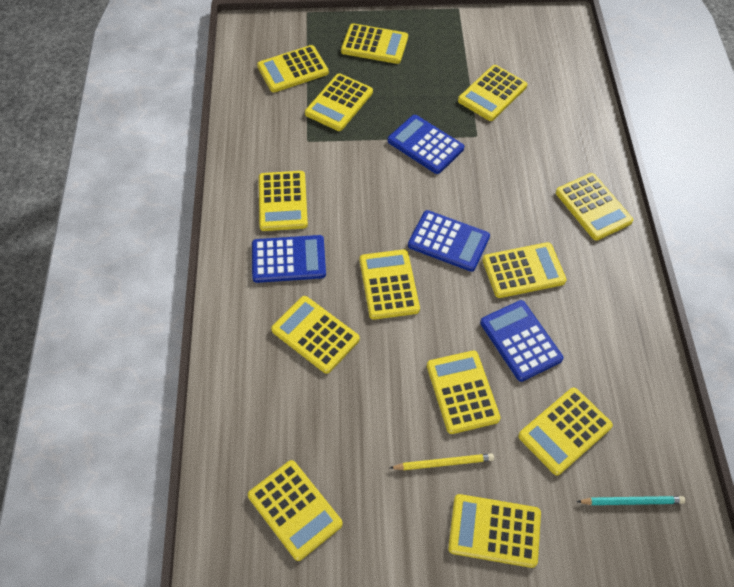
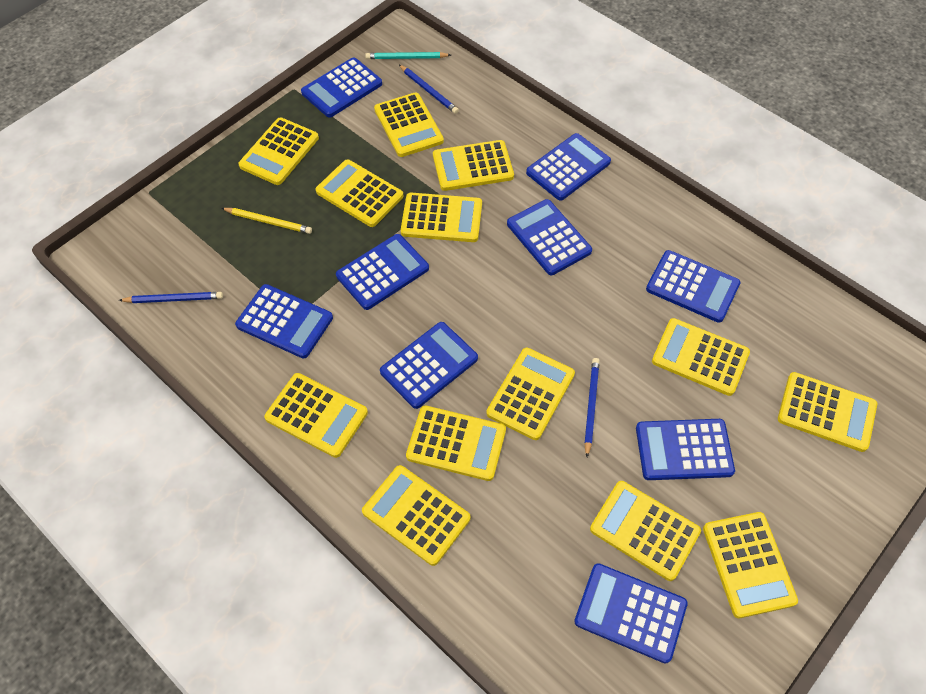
blue calculator: [252,235,326,283] [388,115,464,174] [408,210,490,272] [480,300,563,382] = 4 -> [235,284,333,358] [301,57,382,118] [336,234,429,310] [380,322,478,409] [507,199,592,275] [526,133,611,201] [574,563,688,664] [636,419,735,480] [646,250,741,323] = 9
blue pencil: none = 0 -> [119,292,223,303] [399,65,459,114] [584,358,600,457] = 3

